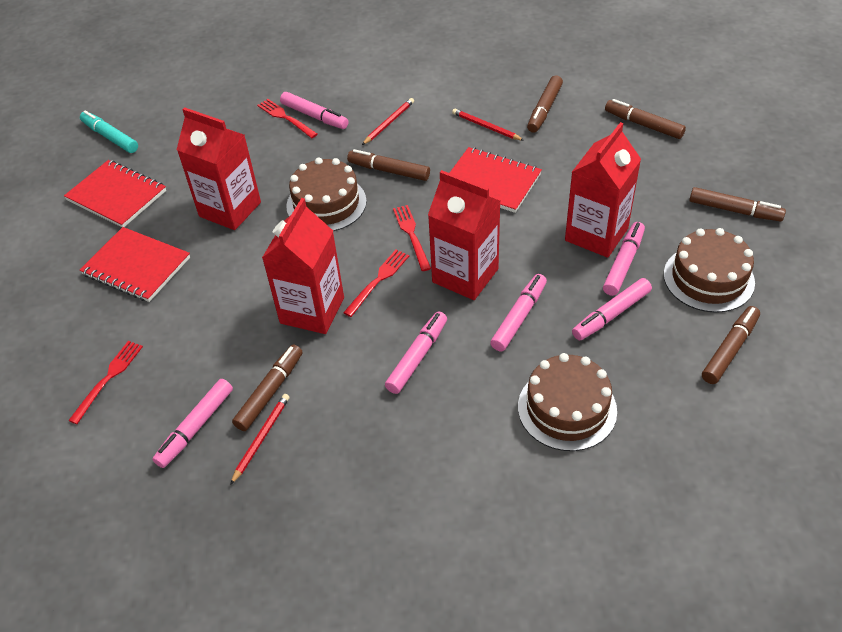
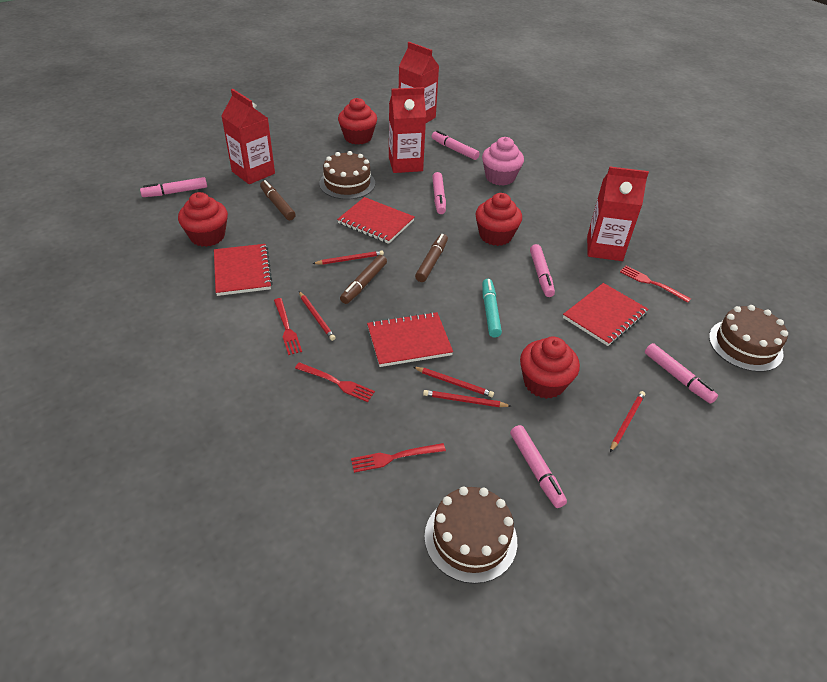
brown marker: [232,345,303,431] [347,149,430,181] [527,75,563,133] [605,99,686,139] [689,187,786,222] [702,306,760,384] = 6 -> [260,180,296,220] [340,255,387,304] [415,234,448,282] = 3
pink cupcake: none = 0 -> [482,137,524,186] = 1
red cupcake: none = 0 -> [178,192,228,247] [338,98,377,145] [476,193,522,246] [520,337,580,399] = 4
red notebook: [64,160,166,227] [80,227,190,302] [450,147,542,213] = 3 -> [214,244,273,296] [337,197,415,244] [367,312,453,367] [563,283,649,346] = 4
red pencil: [230,394,290,485] [362,98,414,145] [452,109,524,141] = 3 -> [299,291,336,341] [313,250,384,265] [413,367,494,397] [423,390,511,407] [610,391,645,452] = 5

